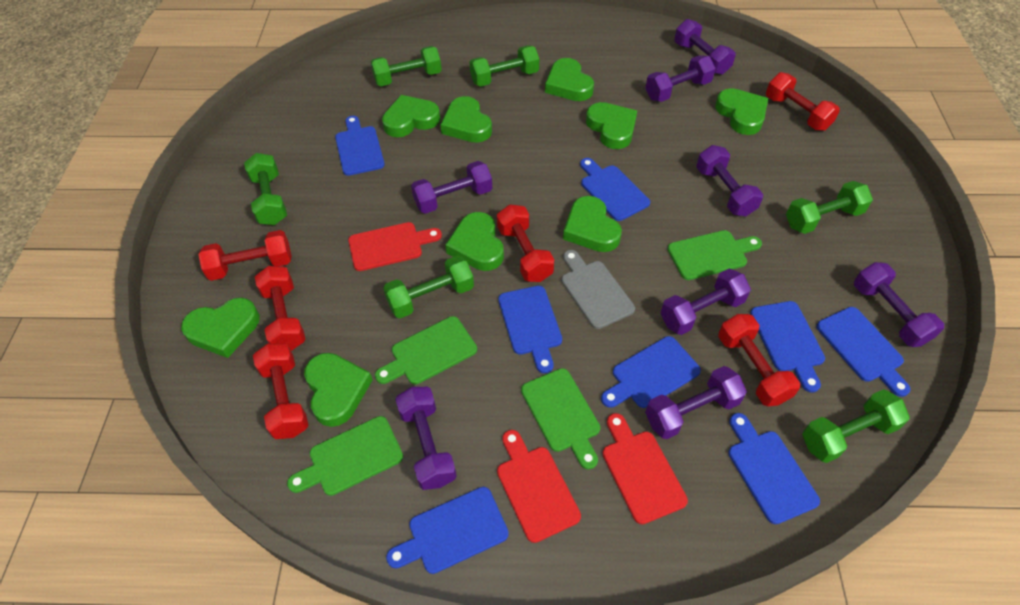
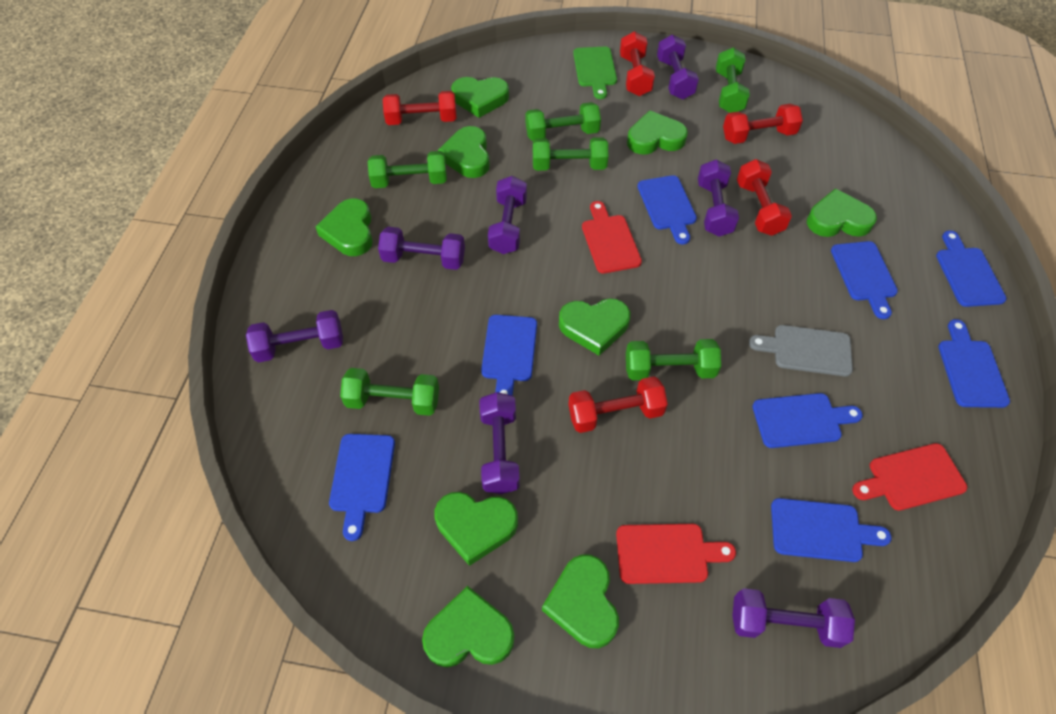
green cutting board: [287,416,403,496] [375,316,477,385] [521,368,600,469] [667,230,762,280] = 4 -> [573,47,617,99] = 1
purple dumbbell: [395,387,457,490] [411,161,492,214] [645,55,716,102] [645,366,747,439] [661,269,751,335] [675,19,736,75] [696,145,763,216] [854,262,944,347] = 8 -> [246,310,343,363] [378,227,465,270] [479,392,520,494] [488,176,527,254] [657,35,699,99] [698,159,739,237] [732,588,855,648] = 7
red dumbbell: [198,230,291,281] [253,343,309,439] [255,266,306,351] [497,204,554,282] [718,314,800,406] [766,72,840,131] = 6 -> [383,91,457,125] [568,376,668,433] [620,31,655,96] [723,104,803,144] [737,159,792,236] = 5

